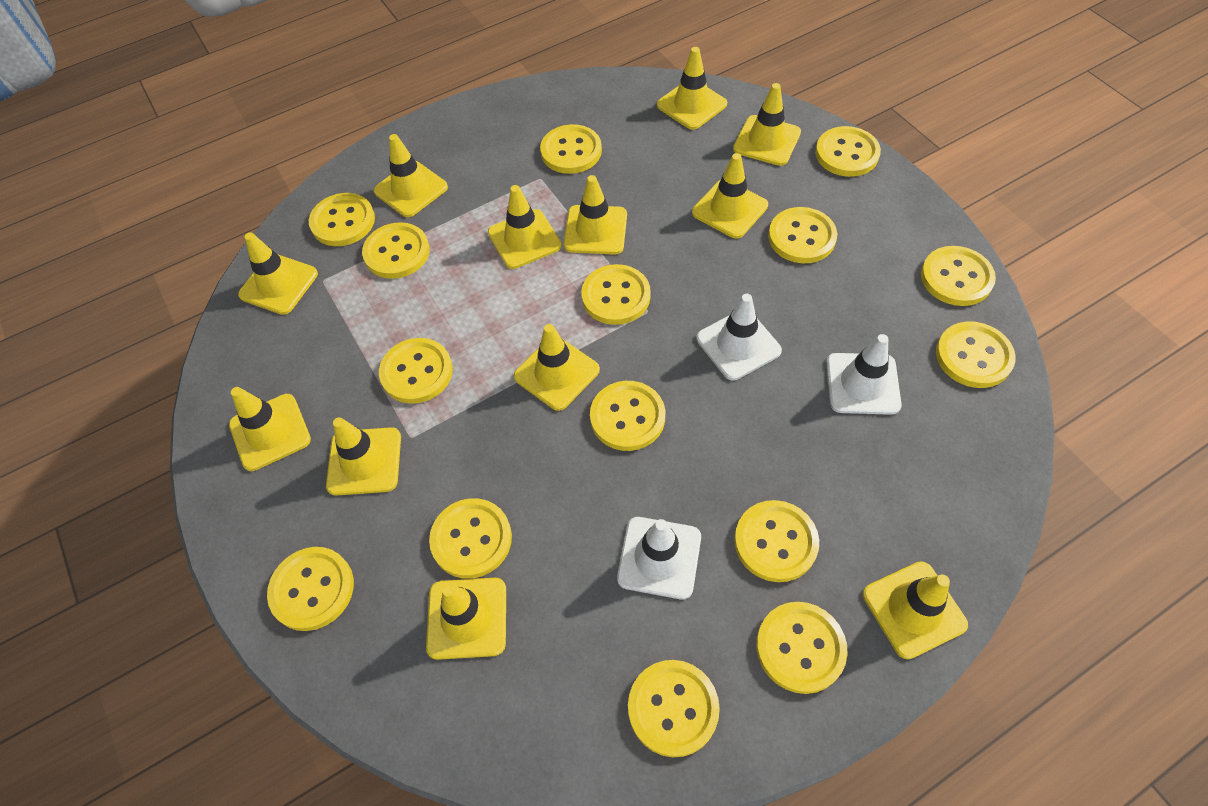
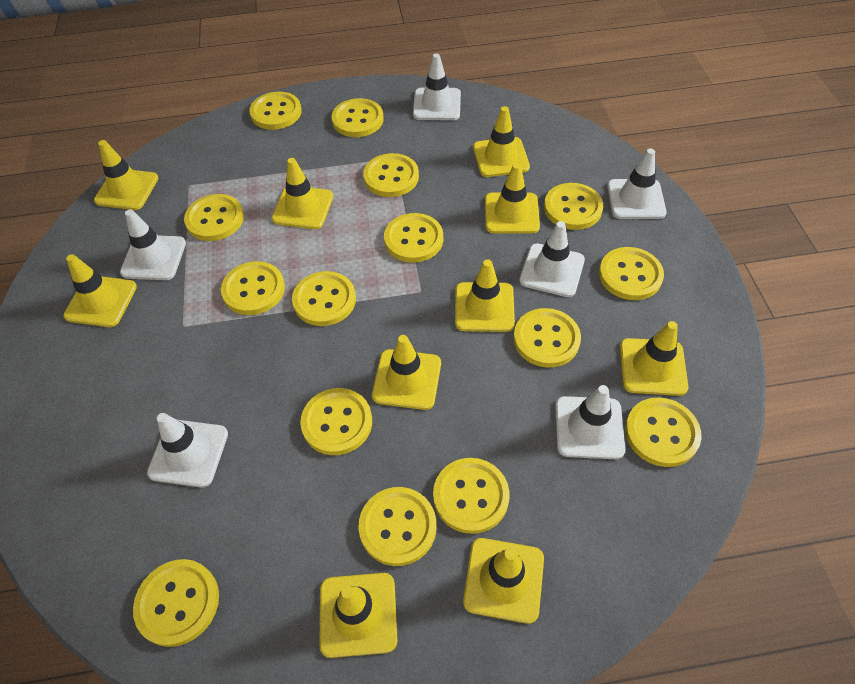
white traffic cone: [617,517,701,600] [697,294,782,381] [826,334,902,415] = 3 -> [120,209,186,280] [147,413,228,488] [413,53,461,120] [519,221,585,297] [555,385,625,459] [607,148,667,219] = 6
yellow traffic cone: [229,387,311,471] [238,232,318,315] [326,417,401,496] [374,134,448,217] [426,578,506,660] [488,185,562,269] [514,324,600,411] [563,175,627,255] [657,47,727,130] [692,153,768,239] [733,83,801,166] [863,561,968,659] = 12 -> [63,254,137,327] [94,140,158,210] [272,158,333,229] [319,573,397,658] [372,335,441,410] [455,259,515,332] [463,538,544,624] [473,106,530,177] [485,163,540,234] [620,321,688,396] = 10

